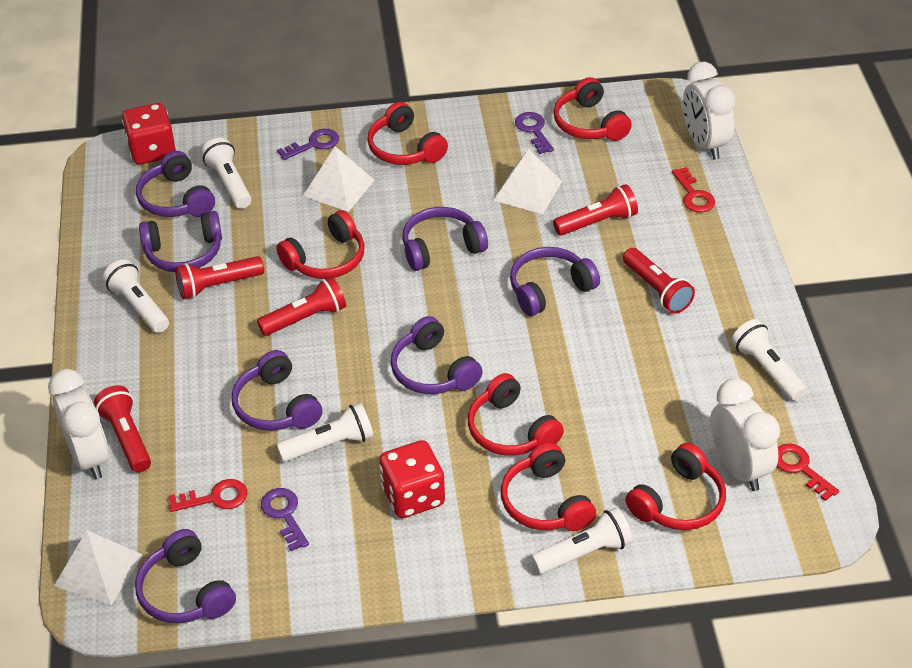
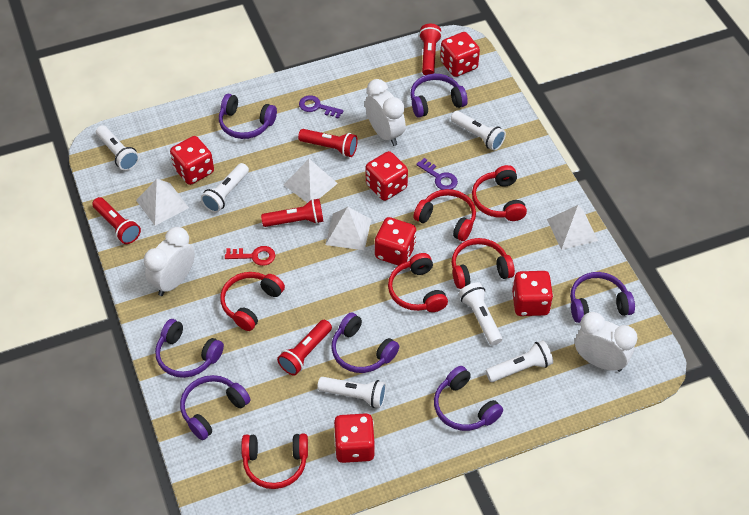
purple key: [261,488,309,551] [277,129,339,160] [515,112,554,154] = 3 -> [299,95,343,119] [416,158,458,190] = 2
red dice: [122,103,176,165] [379,440,445,518] = 2 -> [170,136,214,185] [334,413,375,463] [366,151,408,201] [375,217,416,266] [440,32,480,77] [512,271,553,316] = 6
red key: [169,479,247,512] [672,167,715,212] [777,443,839,501] = 3 -> [225,246,275,266] = 1
white flashlight: [103,259,169,333] [201,138,251,209] [277,403,374,462] [531,508,633,574] [732,319,807,401] = 5 -> [96,125,139,171] [201,163,249,213] [317,377,386,408] [451,111,506,151] [459,282,502,346] [486,340,553,382] = 6
white pyramid: [54,530,143,605] [303,146,374,212] [493,149,562,214] = 3 -> [136,179,189,226] [284,159,338,203] [325,207,371,251] [547,205,598,250] = 4

